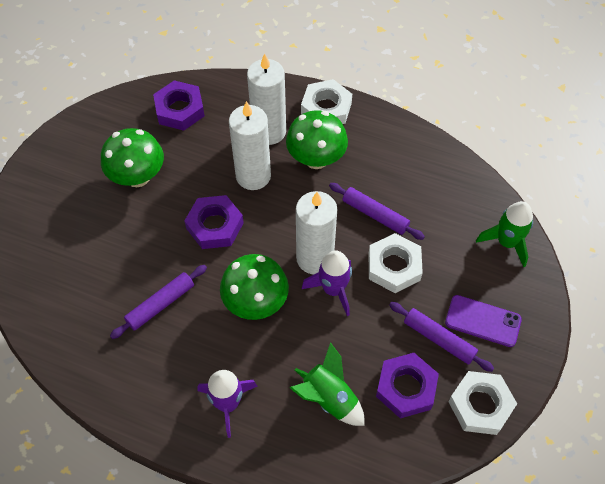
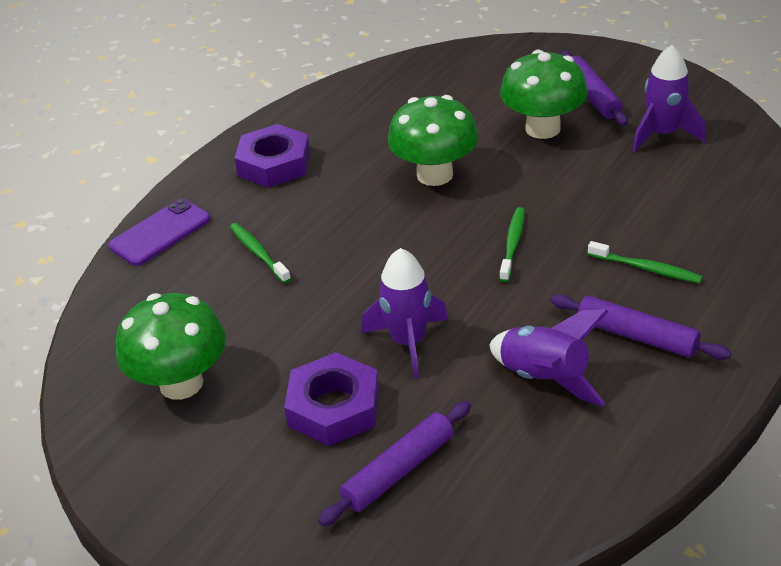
green rocket: [290,342,365,426] [476,201,533,267] = 2 -> none = 0
green toothbrush: none = 0 -> [230,223,291,283] [499,207,525,282] [588,241,703,283] = 3
purple nut: [153,80,205,131] [184,195,244,249] [376,353,439,418] = 3 -> [234,124,311,188] [284,352,379,446] = 2
purple rocket: [198,370,258,438] [302,250,352,316] = 2 -> [361,248,448,378] [489,309,609,406] [632,45,706,152] = 3
white candle: [229,101,271,190] [247,53,286,145] [296,191,337,274] = 3 -> none = 0
white nut: [301,79,352,124] [369,233,423,293] [448,371,517,435] = 3 -> none = 0

